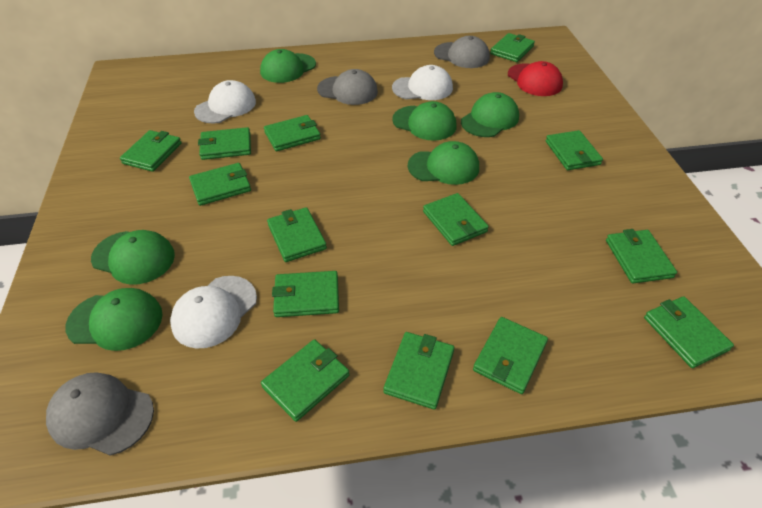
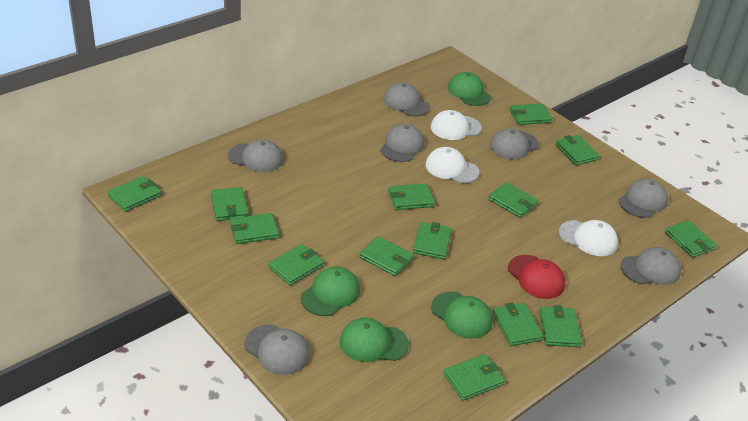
green cap: [65,288,162,351] [91,230,175,285] [260,49,316,83] [392,101,457,141] [408,141,479,185] [461,92,519,137] = 6 -> [301,267,360,316] [340,318,409,362] [431,292,493,339] [448,72,491,106] = 4
grey cap: [46,372,154,455] [317,69,378,105] [434,36,490,68] = 3 -> [228,139,284,172] [244,324,310,375] [380,124,424,162] [383,82,430,116] [490,129,539,160] [619,179,668,218] [620,247,681,285] = 7

